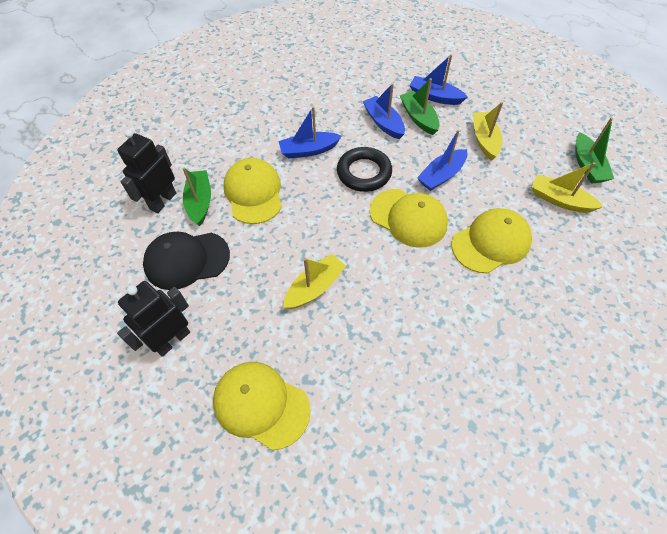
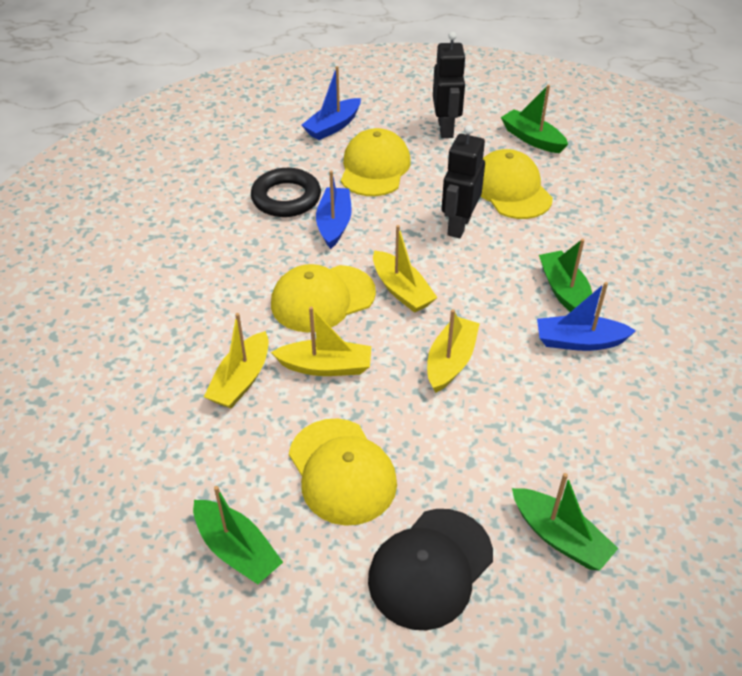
blue boat: [279,106,341,159] [363,83,405,139] [409,54,468,105] [417,130,467,191] = 4 -> [302,66,361,140] [316,171,352,249] [537,282,636,351] = 3
green boat: [183,168,211,226] [400,78,440,135] [575,118,614,184] = 3 -> [193,486,283,584] [501,85,568,153] [512,473,618,570] [539,239,592,312] = 4
yellow boat: [283,254,346,309] [473,102,503,161] [532,162,603,213] = 3 -> [204,313,268,408] [271,306,371,376] [373,225,438,313] [427,309,480,393] = 4

